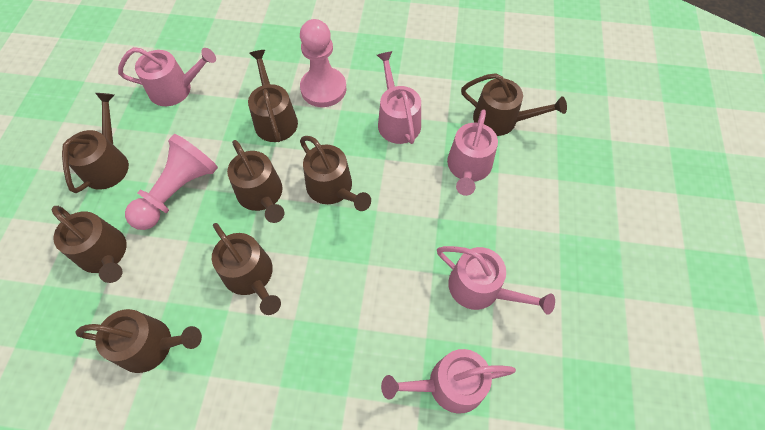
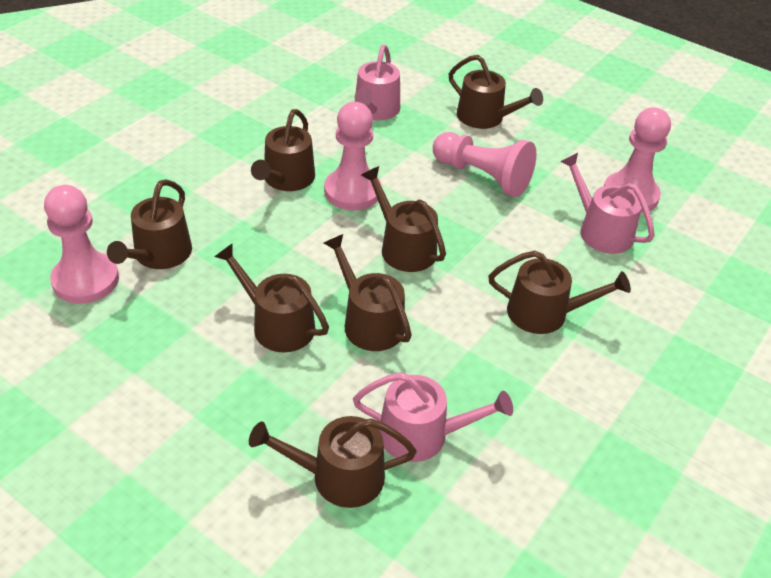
pink pawn: [125,134,218,230] [300,19,346,107] = 2 -> [44,185,119,304] [324,102,381,210] [433,132,536,198] [604,107,671,213] = 4
pink watering can: [118,47,216,106] [377,51,421,144] [381,349,516,414] [437,246,555,315] [447,109,498,196] = 5 -> [353,372,513,462] [355,45,400,120] [560,153,655,254] = 3

